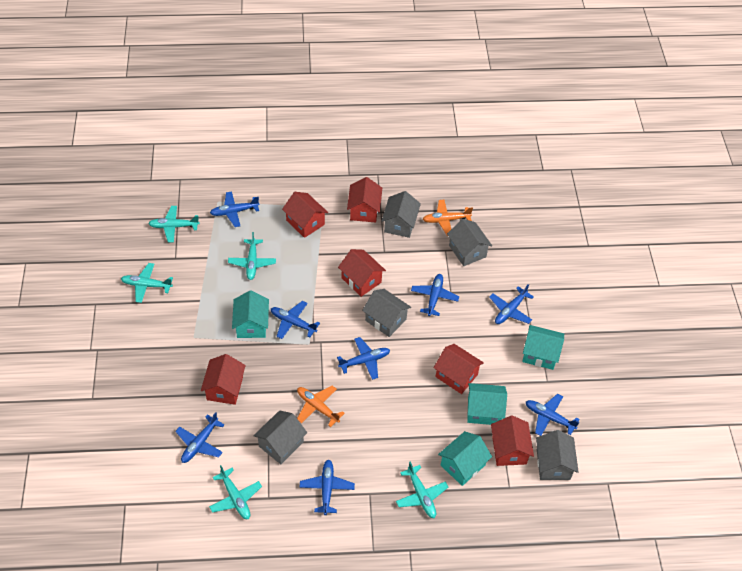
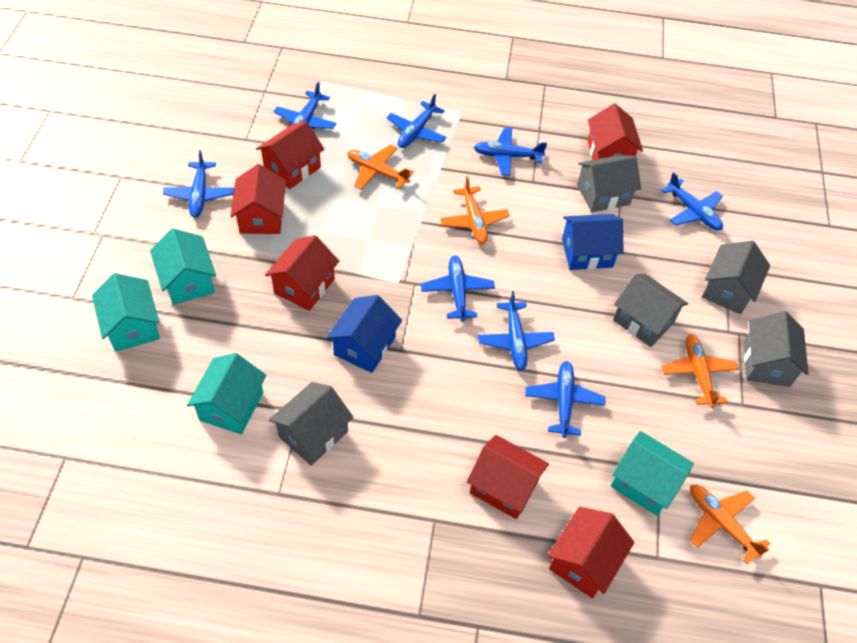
blue house: none = 0 -> [326,295,402,373] [562,214,624,270] = 2
orange plane: [297,385,345,427] [423,200,473,236] = 2 -> [347,145,414,190] [440,176,510,244] [661,334,739,408] [689,484,771,564] = 4
turquoise plane: [121,263,173,303] [148,206,200,242] [209,465,262,519] [228,232,276,280] [396,462,448,518] = 5 -> none = 0

